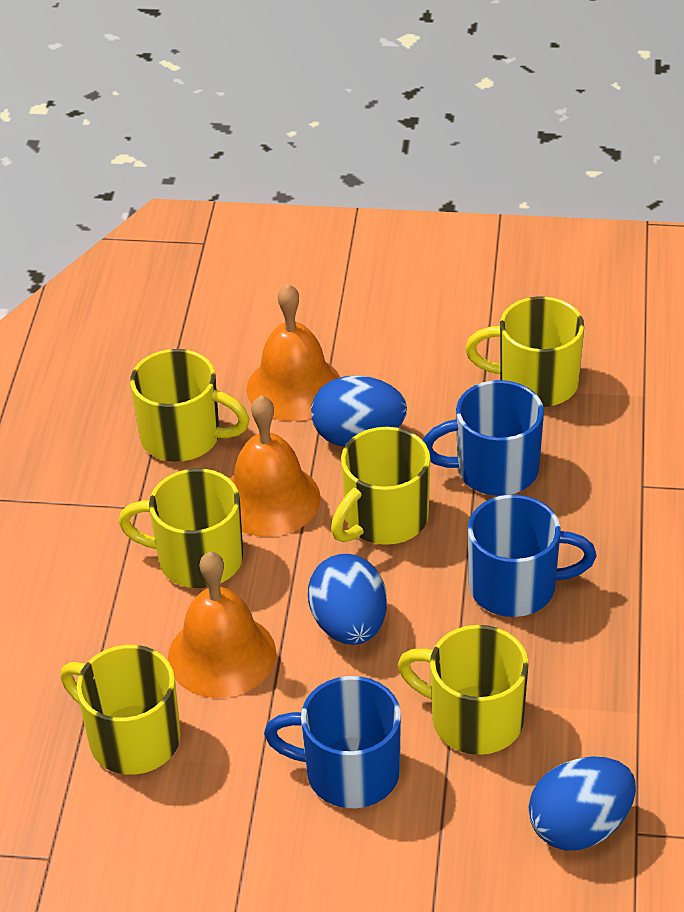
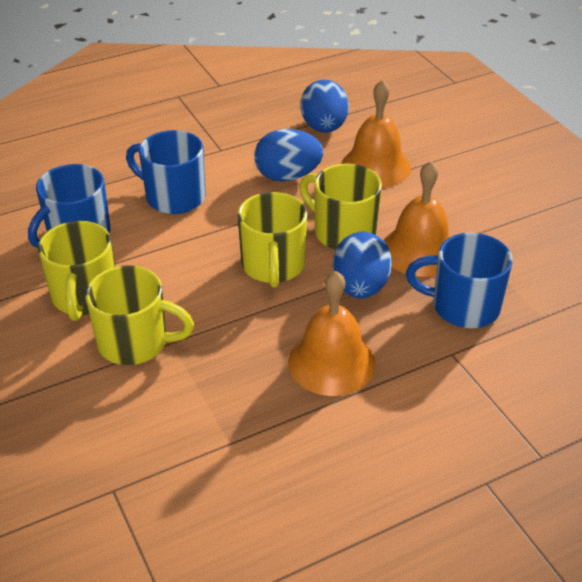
yellow mug: [60,645,181,775] [118,468,243,588] [130,349,250,462] [331,427,430,545] [398,625,529,755] [465,297,584,407] = 6 -> [38,221,115,321] [85,265,194,365] [237,192,307,288] [299,164,382,250] = 4

